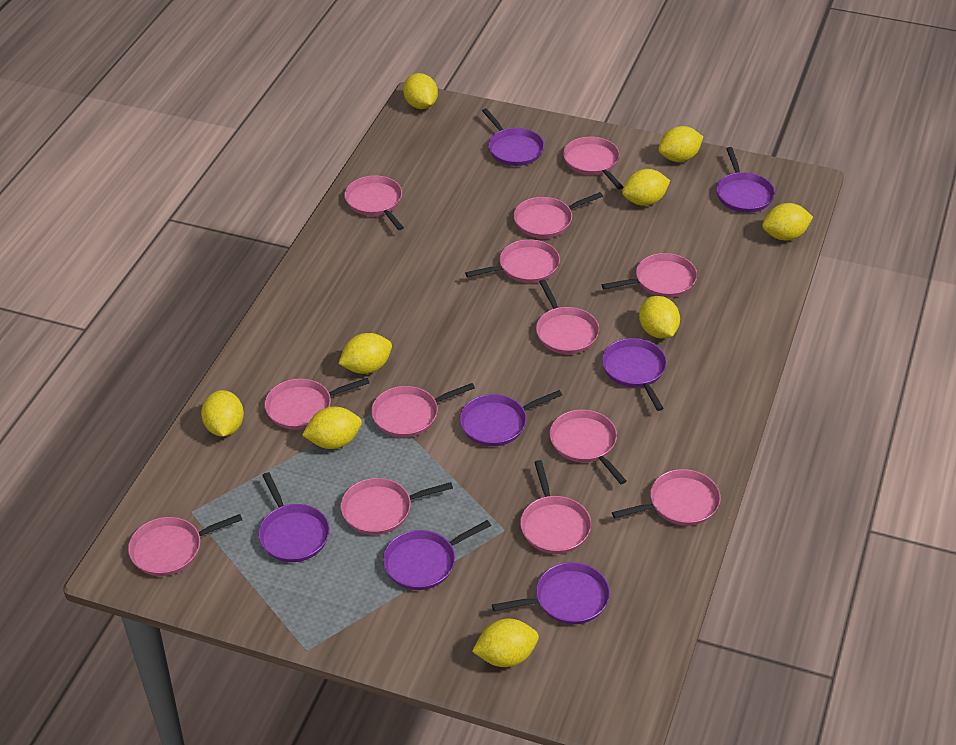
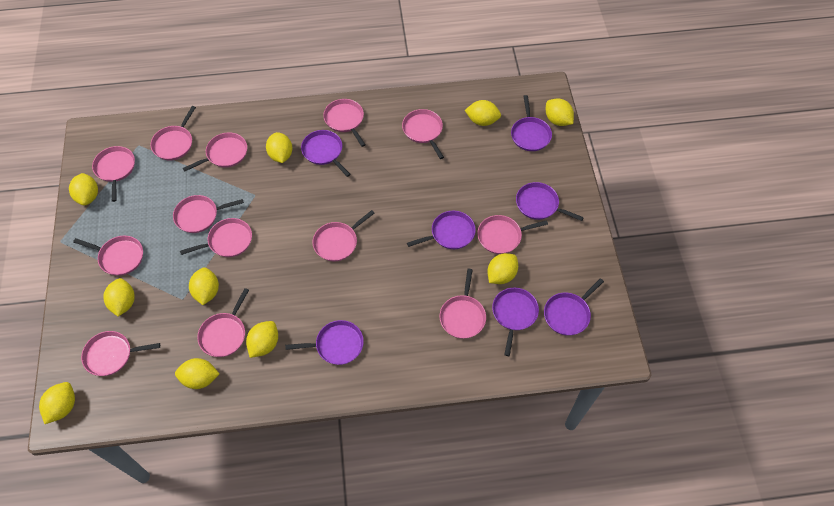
yellow lemon: [201,390,244,437] [302,406,362,449] [338,333,392,374] [403,73,438,109] [472,619,539,667] [622,169,670,206] [639,296,680,339] [658,126,703,162] [762,203,813,240] = 9 -> [39,382,75,424] [69,173,98,206] [103,278,135,316] [175,358,219,389] [189,267,219,305] [246,321,278,358] [266,132,292,163] [465,100,501,126] [487,253,518,284] [546,98,574,126] = 10

